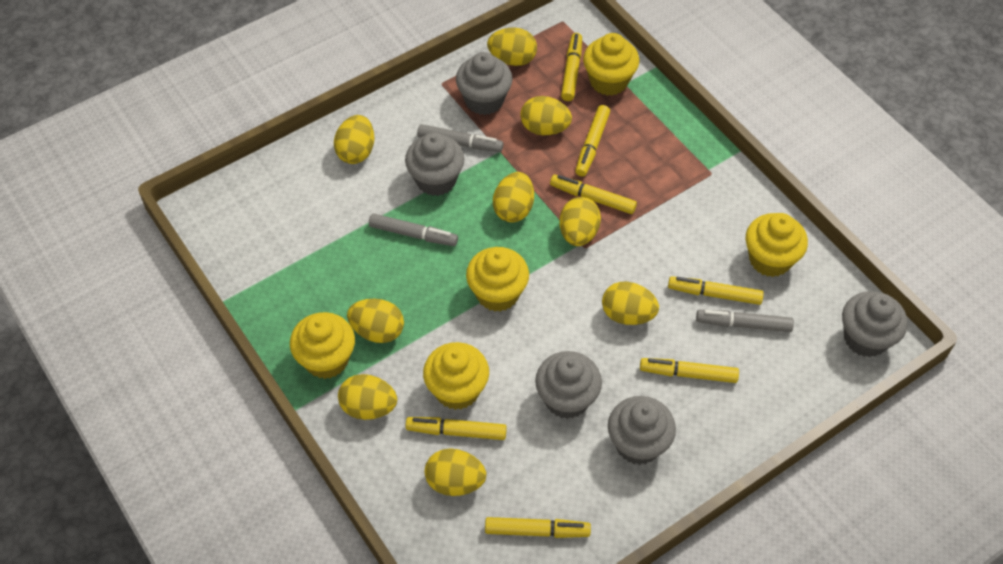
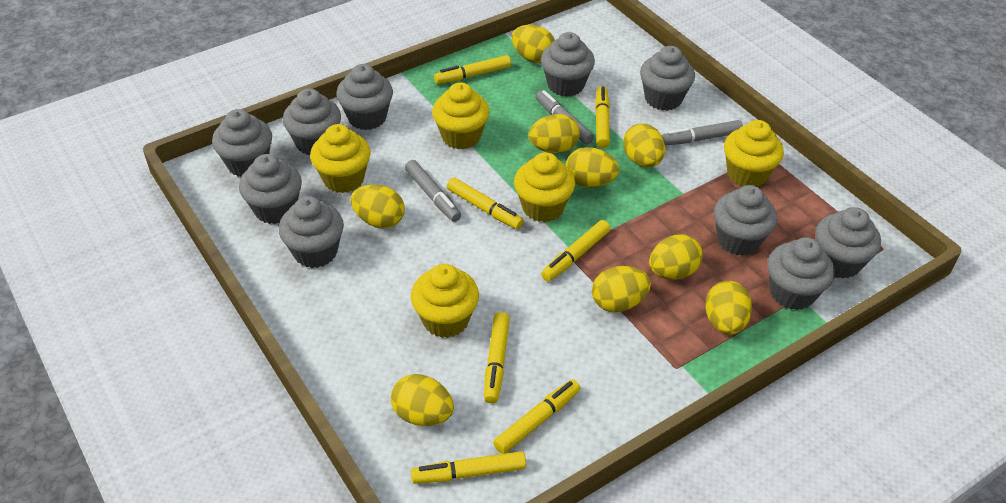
grey cupcake: [405,132,465,196] [456,52,513,115] [535,351,602,419] [608,396,676,465] [842,291,908,357] = 5 -> [212,109,272,177] [239,154,302,224] [279,196,344,268] [283,88,341,155] [336,64,393,130] [541,32,595,97] [640,46,695,111] [714,185,777,256] [767,237,835,310] [815,207,881,279] = 10

